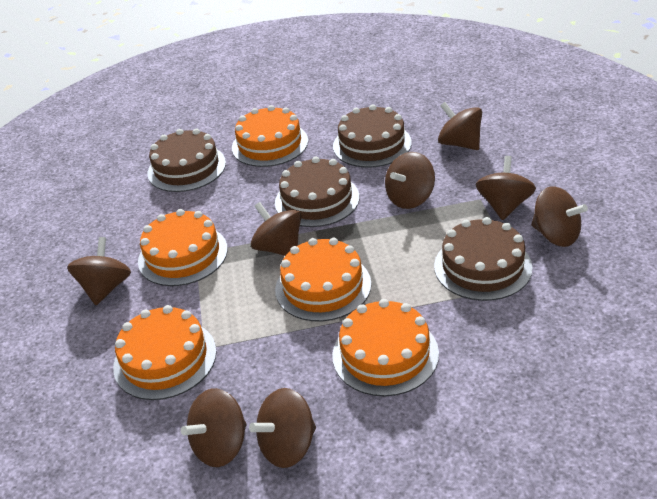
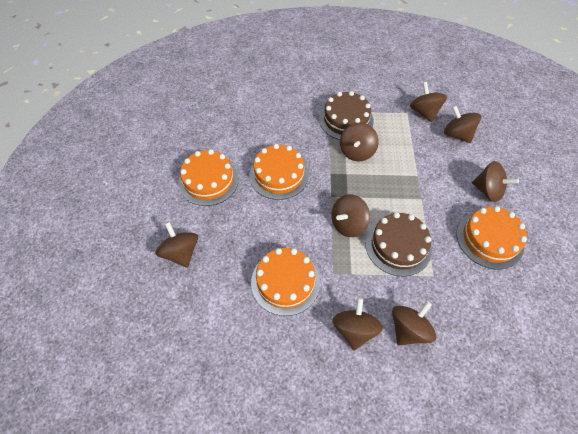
brown cake: [147,129,226,192] [275,157,359,227] [333,104,412,168] [434,217,533,301] = 4 -> [319,91,374,140] [365,212,432,276] = 2
orange cake: [113,305,217,400] [138,209,228,286] [232,105,308,167] [275,238,371,321] [332,299,439,396] = 5 -> [178,149,239,206] [249,144,309,200] [251,248,320,316] [457,206,527,269] = 4

